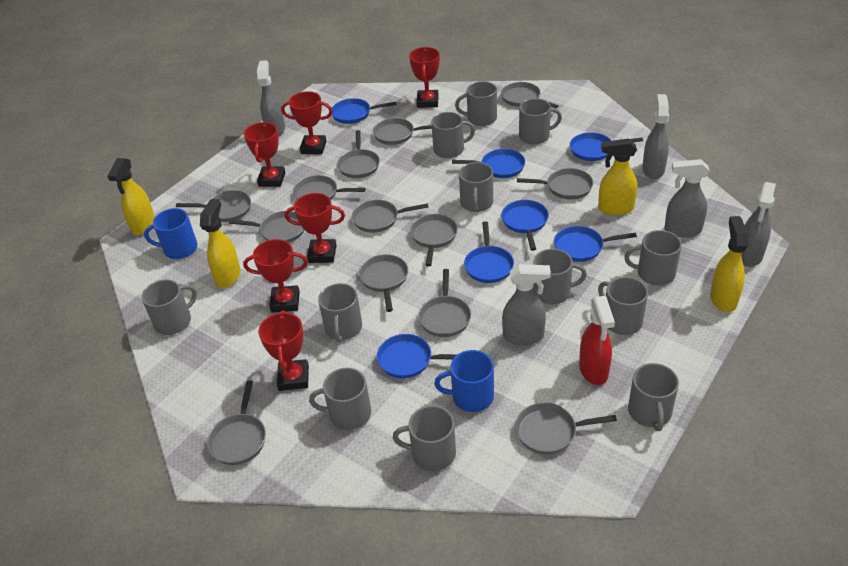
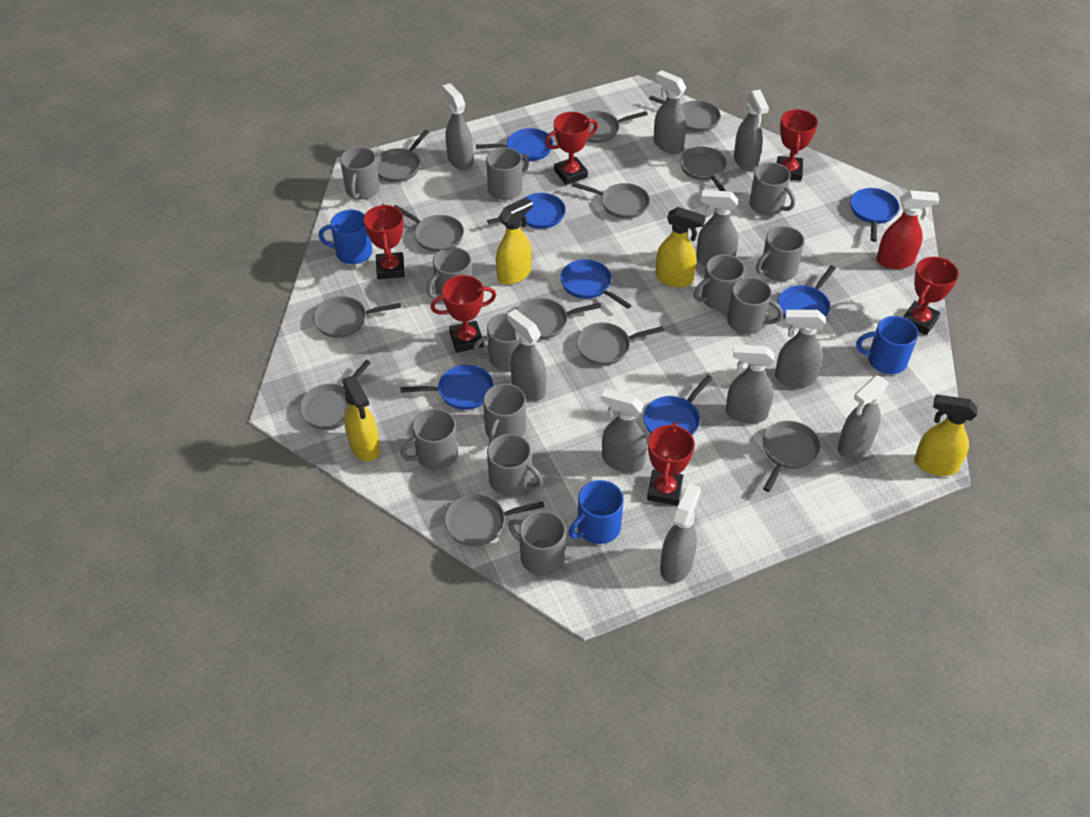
blue mug: [144,208,197,259] [434,350,494,412] = 2 -> [319,210,372,264] [569,480,624,544] [856,316,918,374] = 3
grey pan: [176,190,251,222] [207,380,266,465] [229,211,304,243] [293,175,366,200] [337,130,380,178] [352,200,428,233] [359,254,408,312] [373,118,432,145] [410,214,458,266] [419,269,471,337] [501,82,558,108] [515,403,617,454] [517,168,593,199] = 13 -> [300,360,371,430] [313,296,401,338] [376,130,429,182] [394,205,464,252] [444,494,544,546] [517,298,602,340] [572,182,650,219] [576,323,664,365] [583,111,648,143] [649,95,721,132] [680,147,727,191] [763,421,821,492] = 12
grey spray bottle: [257,60,285,136] [502,264,551,345] [642,94,669,179] [664,159,709,238] [742,182,776,267] = 5 -> [442,83,473,170] [507,309,547,401] [601,388,647,473] [654,70,687,154] [660,483,701,583] [696,190,738,266] [726,345,775,424] [734,90,769,171] [775,310,826,388] [838,375,889,458] = 10

